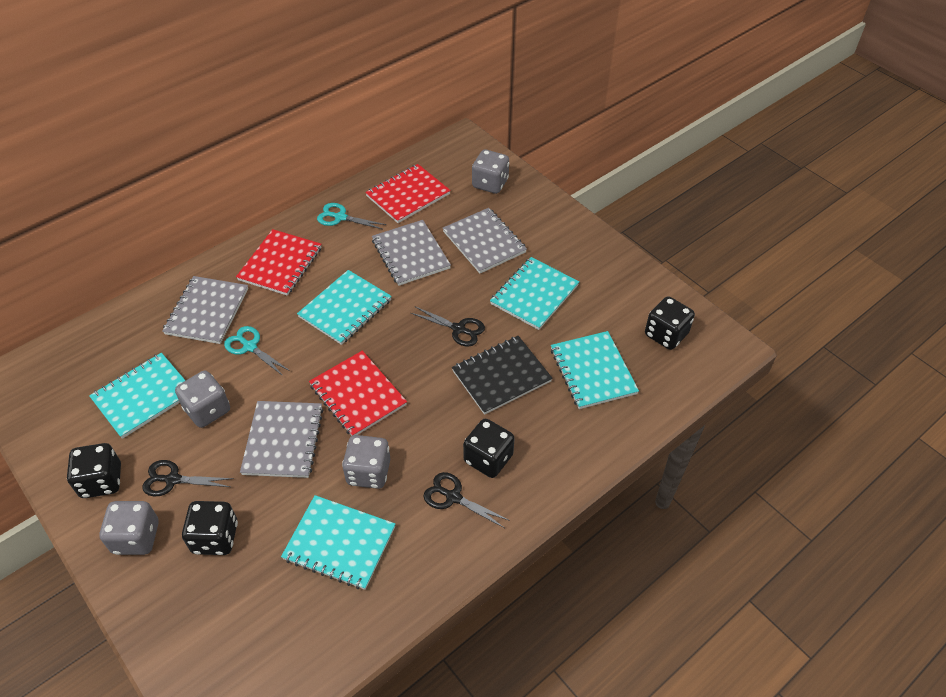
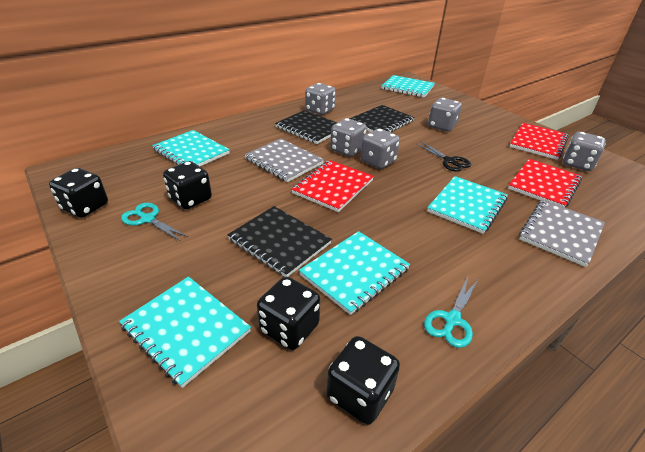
black notebook: [452,336,553,415] = 1 -> [227,206,332,277] [275,110,337,144] [349,105,415,132] = 3
black scissors: [142,460,234,497] [411,307,485,346] [423,472,510,528] = 3 -> [417,141,471,172] = 1
grey dice: [100,501,159,555] [175,370,230,428] [342,435,391,489] [472,150,509,194] = 4 -> [305,83,336,115] [330,118,367,157] [360,129,400,169] [428,98,462,132] [563,132,606,171] = 5
grey notebook: [162,276,248,344] [240,401,323,478] [372,220,451,286] [443,208,527,273] = 4 -> [244,138,324,182] [519,200,605,267] = 2

